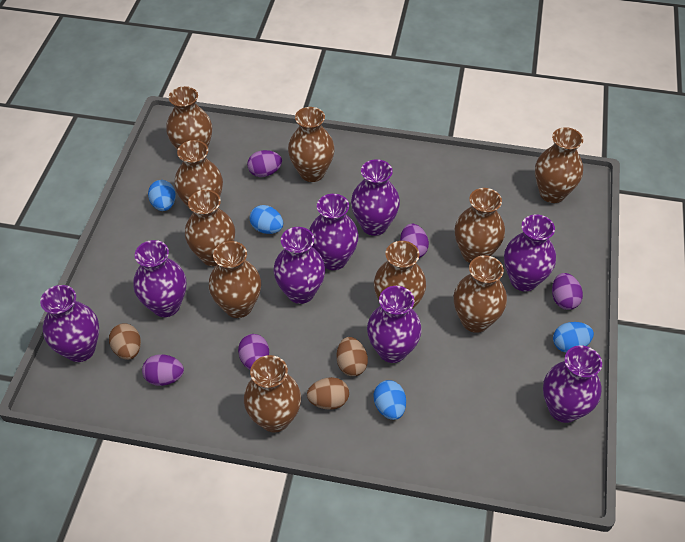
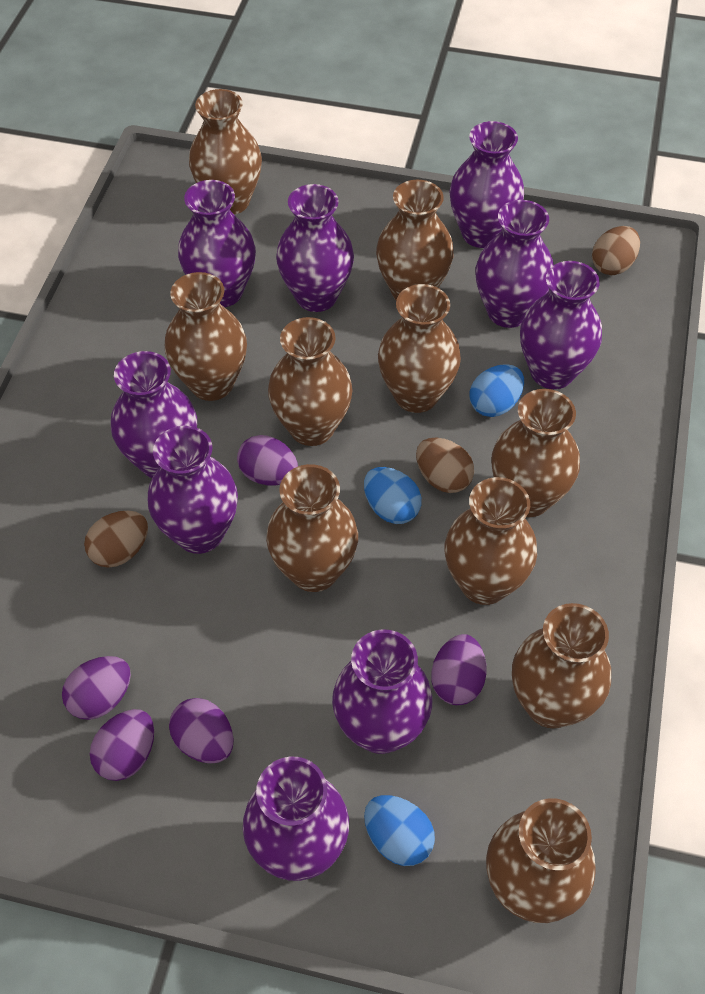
blue egg: [148,180,176,211] [250,205,283,234] [374,380,406,420] [553,322,594,353] = 4 -> [364,467,422,524] [364,795,435,866] [470,364,524,417] = 3
purple vase: [40,285,99,362] [133,240,186,317] [274,227,325,304] [309,194,359,270] [351,159,400,236] [367,286,422,363] [504,215,556,291] [543,345,602,423] = 8 -> [111,351,197,478] [148,425,238,554] [178,180,256,307] [243,757,349,881] [276,184,354,312] [332,630,432,754] [449,121,524,248] [475,200,554,328] [520,261,602,389] = 9

